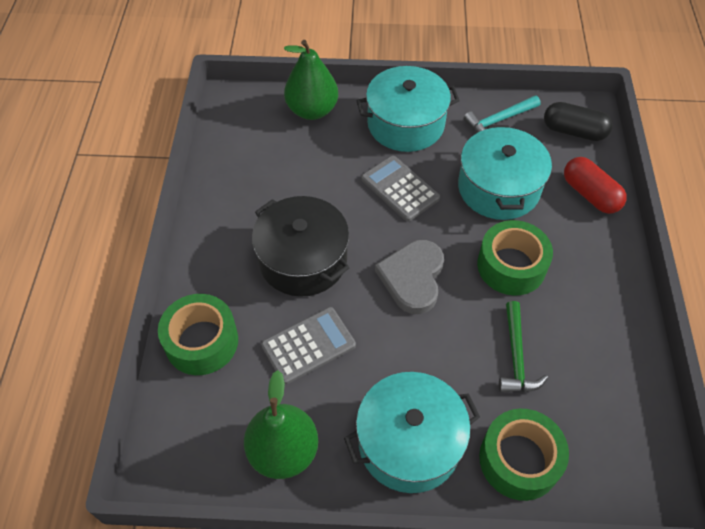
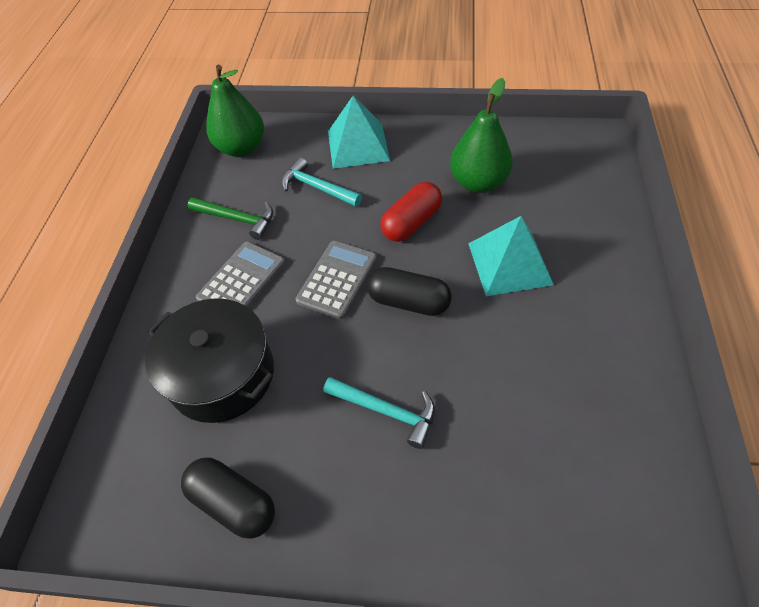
black capsule: [544,102,613,141] = 1 -> [181,458,275,539] [367,267,452,316] = 2
green tape: [158,294,238,375] [477,220,553,295] [479,409,569,501] = 3 -> none = 0
grey heart: [375,240,444,314] = 1 -> none = 0
turquoise hammer: [464,95,541,133] = 1 -> [282,158,362,207] [323,377,435,449] = 2
turquoise pot: [344,372,480,493] [356,66,460,152] [458,125,552,220] = 3 -> none = 0
turquoise pyramid: none = 0 -> [328,96,390,169] [468,216,554,296] = 2

